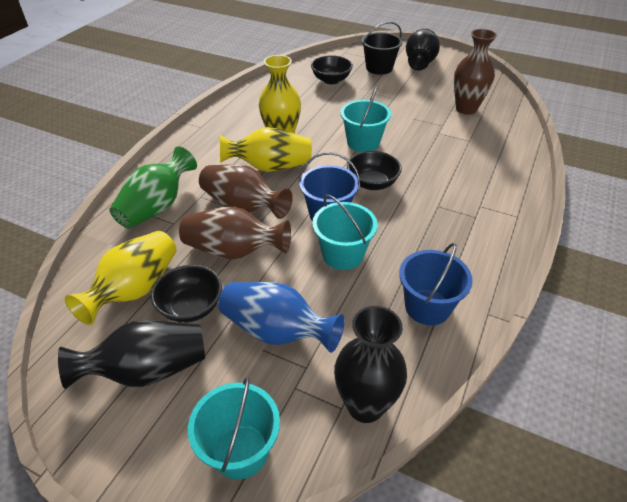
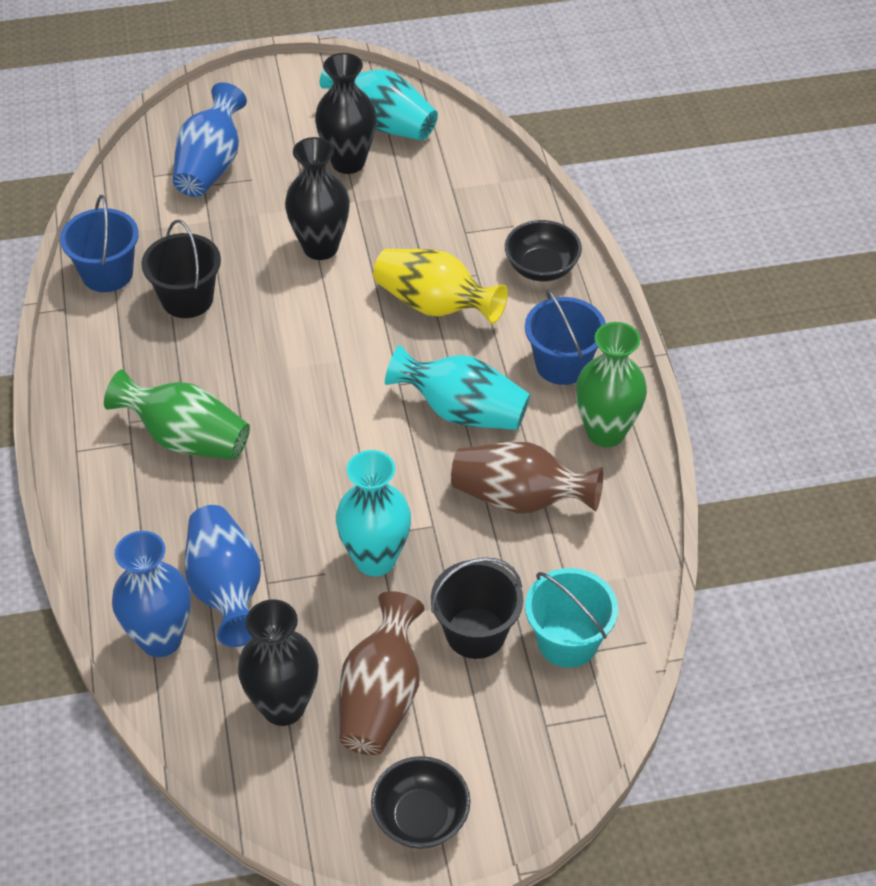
black bowl: [151,265,222,323] [311,55,353,84] [347,151,402,190] = 3 -> [371,756,471,849] [505,220,582,281] = 2
black bucket: [361,22,403,75] = 1 -> [141,220,221,318] [431,557,523,659] = 2
blue vase: [218,282,345,353] = 1 -> [112,531,191,657] [173,83,247,197] [184,505,261,647] = 3
brown vase: [179,207,291,259] [199,164,293,219] [454,29,497,115] = 3 -> [339,591,424,755] [451,442,603,514] = 2
green vase: [109,146,197,229] = 1 -> [104,369,250,460] [576,322,647,447] = 2
turquoise bucket: [188,376,280,480] [312,195,377,270] [340,87,391,152] = 3 -> [525,568,618,668] = 1
turquoise vase: none = 0 -> [320,68,438,141] [336,450,411,576] [385,345,530,430] = 3
yellow vase: [65,231,177,325] [220,127,312,172] [259,55,301,133] = 3 -> [373,249,508,324] = 1

